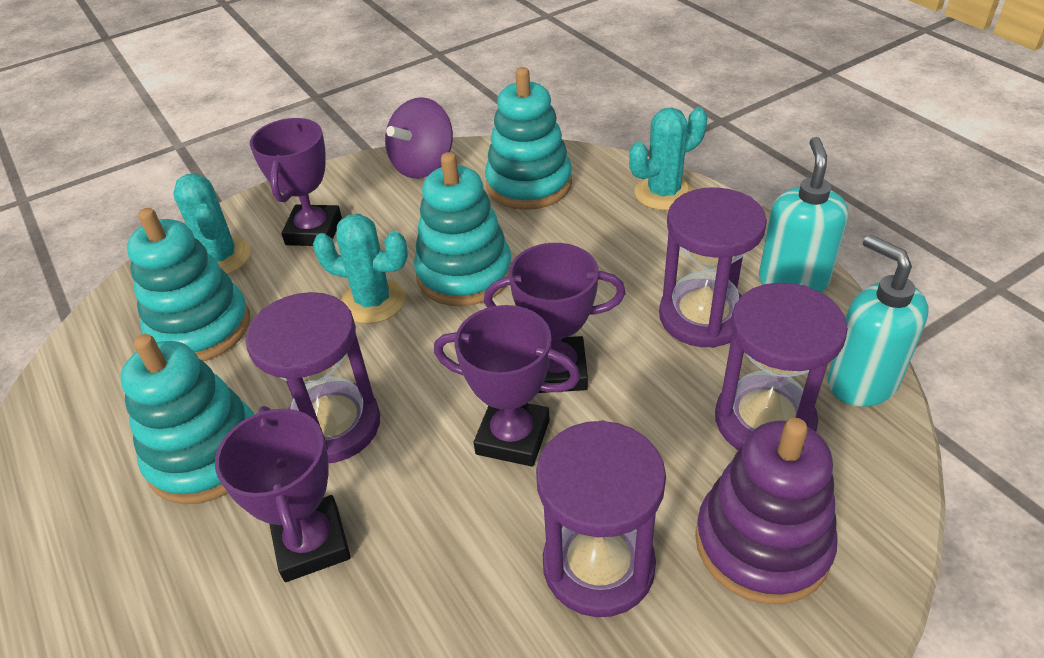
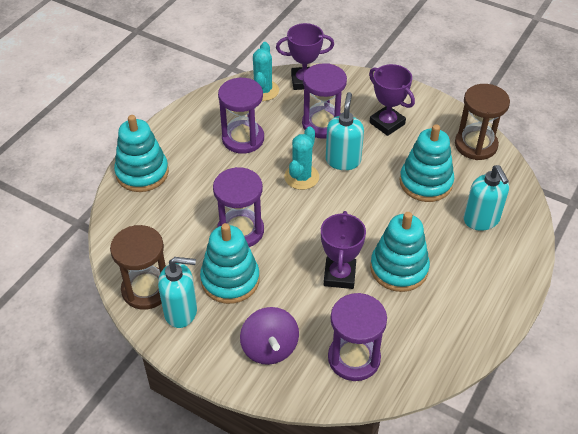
brown hourglass: none = 0 -> [110,225,166,310] [455,84,510,160] = 2
purple stacking toy: [695,418,838,604] = 1 -> none = 0
purple trophy: [215,406,351,582] [250,118,342,246] [434,305,580,467] [484,243,626,393] = 4 -> [276,23,334,90] [321,211,366,289] [369,64,415,136] = 3
turquoise cactus: [173,173,251,275] [313,214,408,324] [629,107,707,210] = 3 -> [253,42,279,101] [284,127,319,190] = 2
turquoise soap dispenser: [759,137,848,292] [828,235,928,407] = 2 -> [158,257,197,328] [326,92,364,170] [464,165,509,231] = 3

